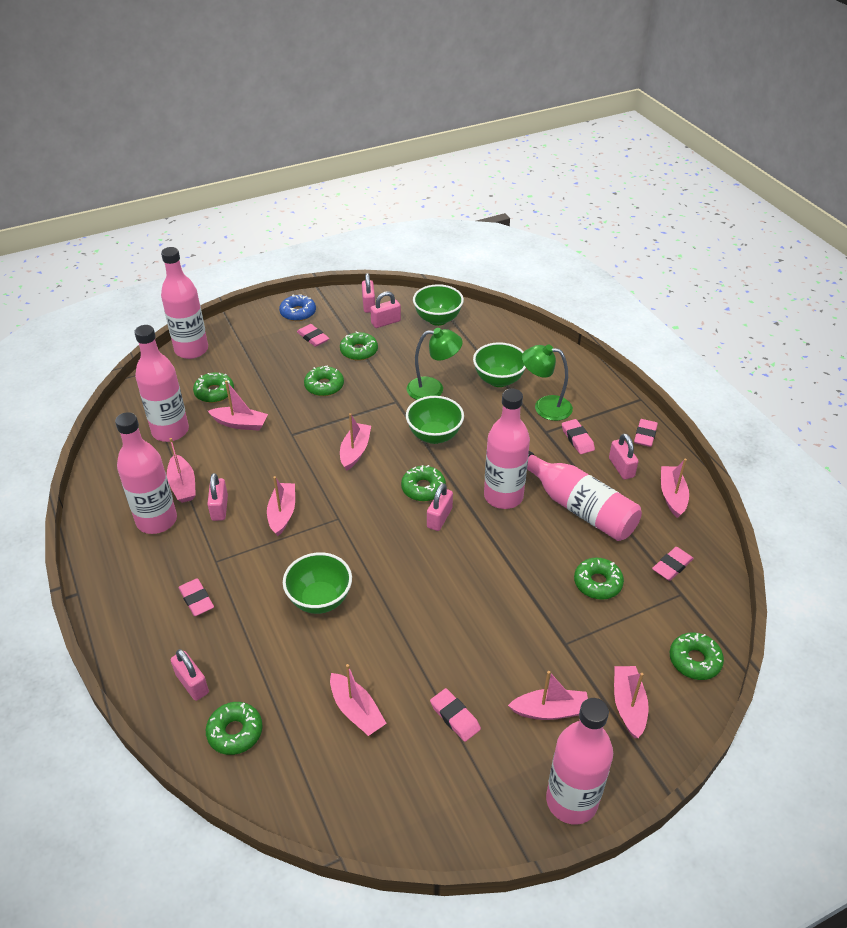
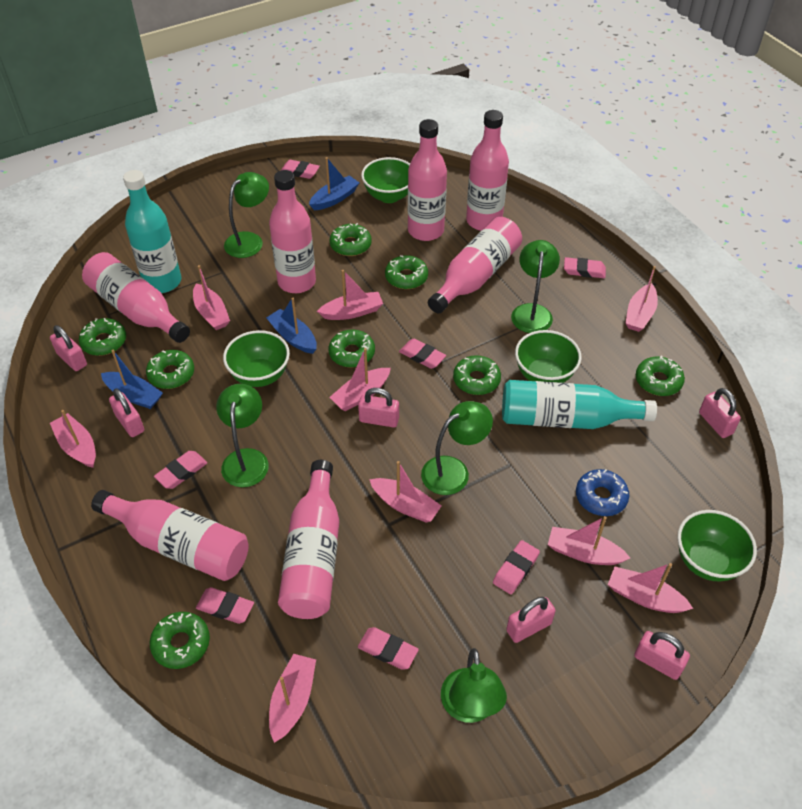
blue boat: none = 0 -> [101,350,163,409] [266,298,317,354] [309,157,359,210] = 3
green donut: [193,372,234,403] [206,702,263,755] [304,366,344,396] [340,331,378,361] [401,465,446,501] [574,558,624,600] [670,632,724,680] = 7 -> [79,318,126,356] [146,350,194,389] [150,612,210,669] [329,330,375,368] [330,223,371,256] [385,255,428,289] [453,355,501,395] [636,356,685,396] = 8
green lamp: [407,328,463,400] [522,345,573,421] = 2 -> [216,384,269,487] [224,172,269,258] [421,401,493,495] [441,648,507,723] [511,240,560,333] = 5
pink boat: [167,438,196,503] [208,381,268,431] [267,476,295,536] [330,664,387,736] [340,413,371,470] [508,671,588,720] [614,666,649,738] [661,459,689,518] = 8 -> [50,410,96,468] [193,265,230,330] [269,654,316,743] [317,270,383,320] [329,348,391,411] [369,461,441,522] [548,516,630,565] [608,563,693,613] [625,266,658,332] = 9
pink bottle: [115,412,177,534] [134,325,189,442] [161,247,208,359] [484,389,530,509] [527,451,642,541] [546,698,613,825] = 6 -> [82,252,190,343] [91,490,249,581] [269,170,316,293] [278,460,339,619] [408,119,447,241] [428,217,522,313] [466,110,509,231] = 7
pink eraser: [178,578,214,616] [297,324,330,347] [430,688,481,742] [562,419,595,454] [634,419,658,447] [652,547,694,581] = 6 -> [154,451,207,489] [196,587,254,624] [281,160,320,179] [358,627,419,670] [399,339,446,369] [493,540,540,594] [564,257,606,278] = 7
turquoise bottle: none = 0 -> [123,170,181,293] [502,380,657,429] = 2

